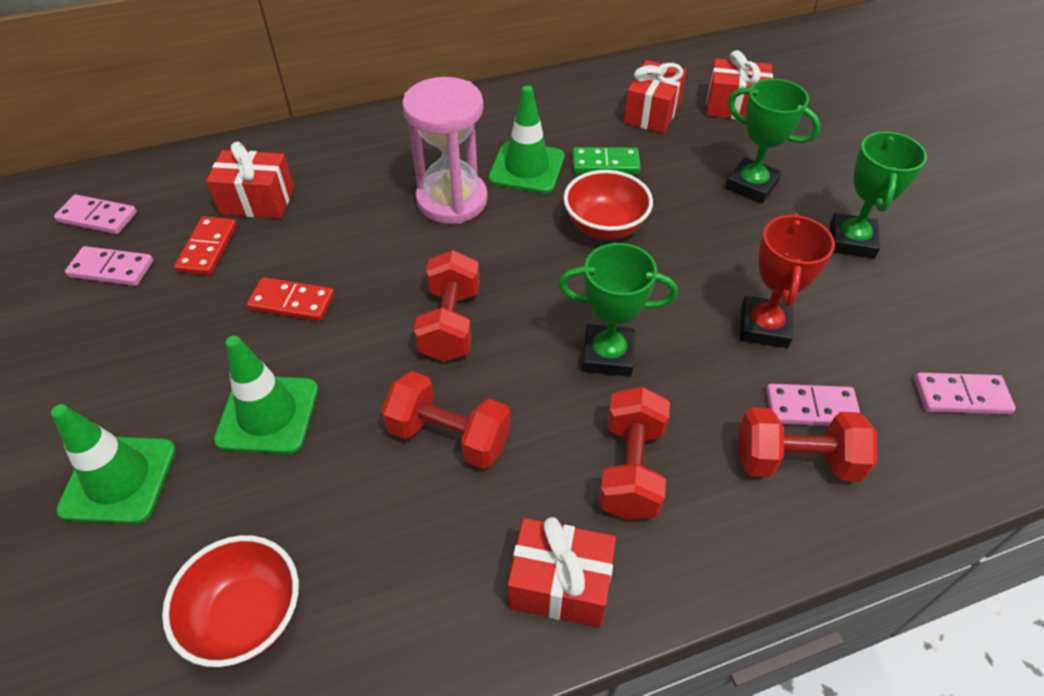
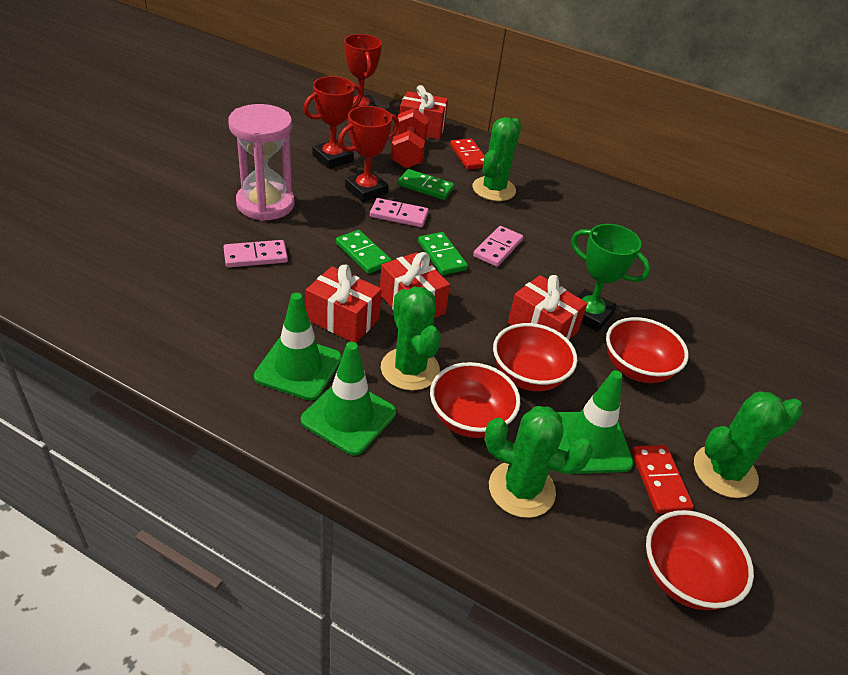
green cactus: none = 0 -> [381,287,441,391] [472,117,521,201] [484,406,593,518] [694,391,803,498] = 4
green domino: [573,147,641,174] = 1 -> [336,230,392,274] [398,169,454,200] [418,232,468,275] = 3
green trophy: [558,243,678,376] [725,79,821,203] [830,131,927,259] = 3 -> [571,224,651,332] = 1
pink domino: [54,194,137,234] [65,246,153,286] [766,384,860,426] [914,373,1016,414] = 4 -> [223,240,288,268] [370,198,429,227] [473,226,523,267] = 3
red bowl: [162,535,299,667] [563,170,653,239] = 2 -> [430,362,521,438] [493,323,577,391] [606,317,689,383] [646,510,754,610] = 4
red dumbbell: [382,371,511,469] [414,250,480,362] [599,387,670,520] [739,407,877,481] = 4 -> [391,108,429,168] = 1
red trophy: [740,213,835,348] = 1 -> [303,76,363,169] [338,106,399,202] [344,34,382,107] = 3

